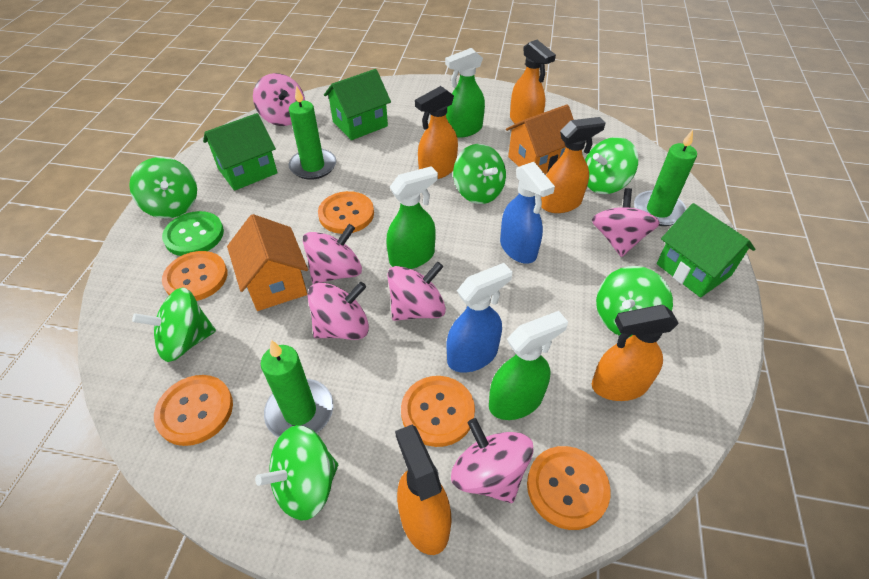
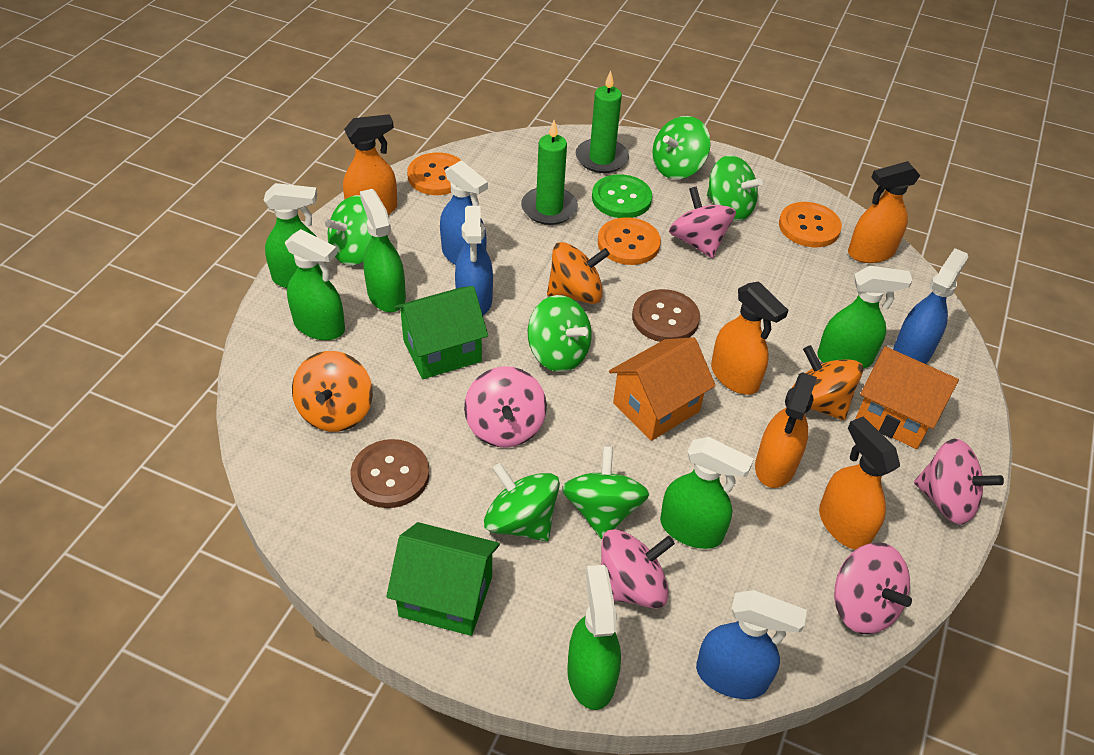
blue spray bottle: [447,263,513,373] [500,162,555,263] = 2 -> [440,160,488,265] [455,206,493,315] [696,590,807,699] [893,248,968,364] = 4
brown button: none = 0 -> [351,439,429,508] [632,289,700,342] = 2
green candle: [261,340,333,438] [289,86,336,180] [634,130,697,226] = 3 -> [521,120,578,225] [576,71,629,173] = 2
green house: [203,113,277,191] [324,69,391,140] [657,203,755,298] = 3 -> [386,522,500,636] [394,286,488,379] = 2
green spray bottle: [386,166,438,269] [445,48,485,138] [489,311,568,420] = 3 -> [264,183,326,288] [285,229,345,340] [360,189,406,312] [567,565,621,710] [660,437,754,549] [817,266,913,369] = 6
orange button: [154,375,233,446] [162,251,227,301] [318,191,374,234] [401,376,475,447] [527,446,611,530] = 5 -> [407,152,461,195] [598,217,661,265] [779,202,842,247] = 3
orange spinning top: none = 0 -> [292,351,373,432] [547,242,610,304] [792,345,863,420] = 3
pink spinning top: [253,73,305,126] [303,224,362,284] [308,282,369,340] [387,261,446,321] [451,418,534,503] [592,188,660,257] = 6 -> [464,366,547,448] [601,529,675,609] [669,186,736,258] [834,542,912,635] [914,438,1004,524] = 5

